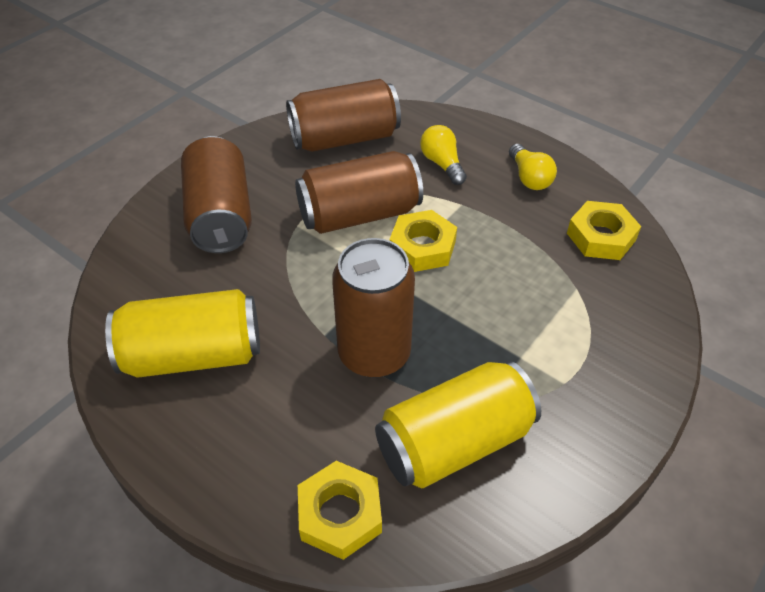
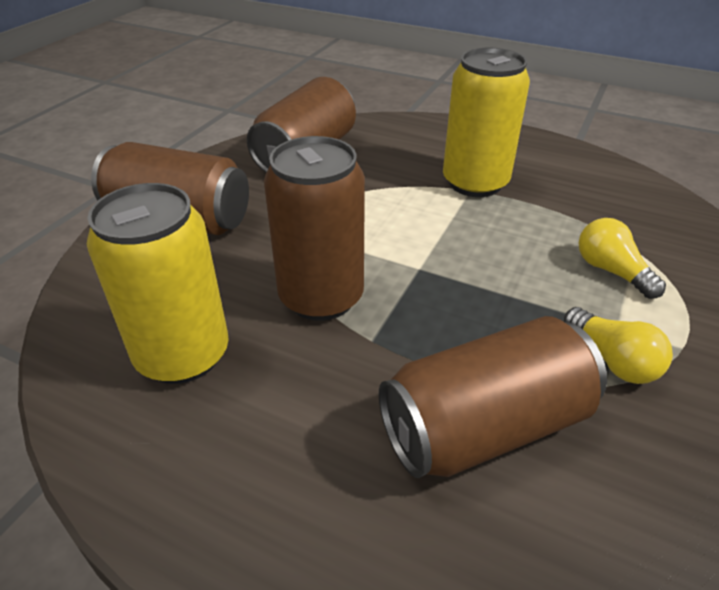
yellow nut: [298,461,382,560] [390,210,457,272] [567,201,641,260] = 3 -> none = 0

